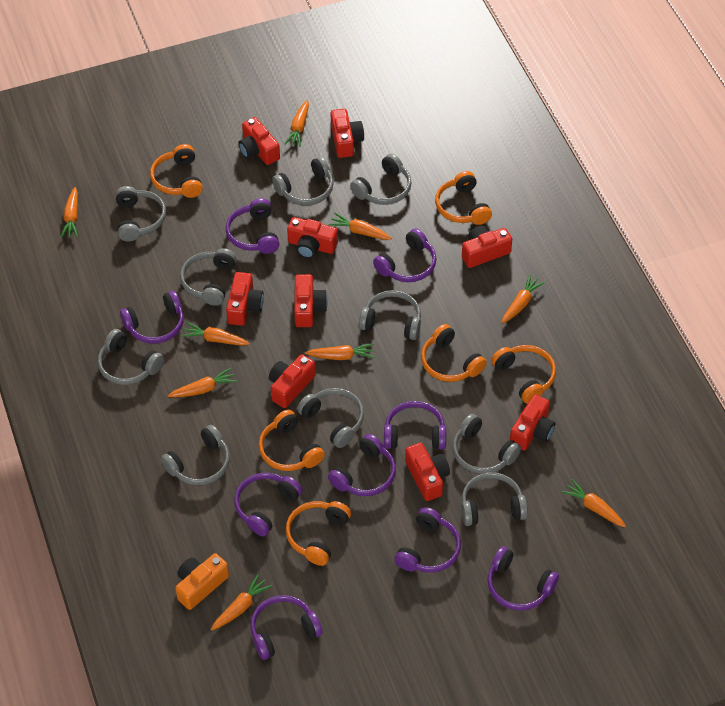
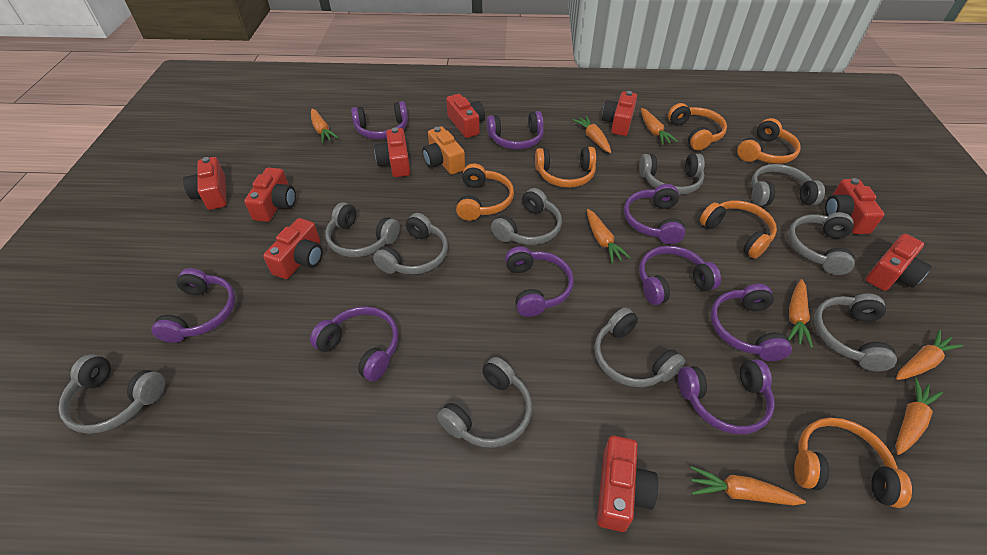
orange carrot: [61,187,78,238] [168,368,237,397] [181,322,250,346] [211,574,272,631] [285,100,309,147] [305,343,375,360] [328,213,392,240] [502,275,545,324] [561,479,626,527] = 9 -> [311,108,338,143] [573,116,611,153] [587,209,631,264] [641,108,678,145] [690,466,806,505] [788,279,813,348] [896,329,963,380] [896,378,943,455] = 8

